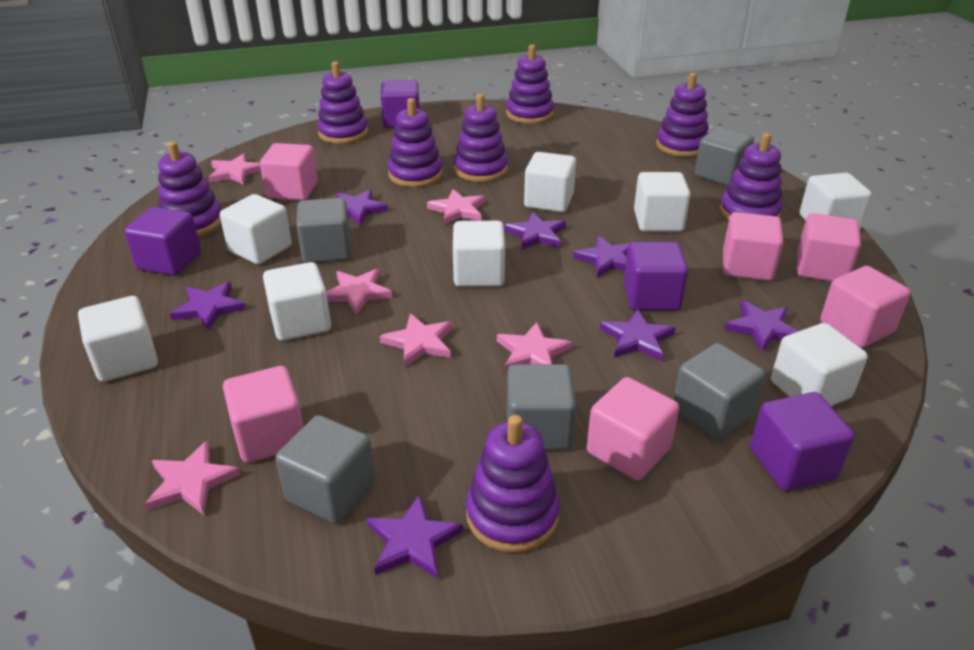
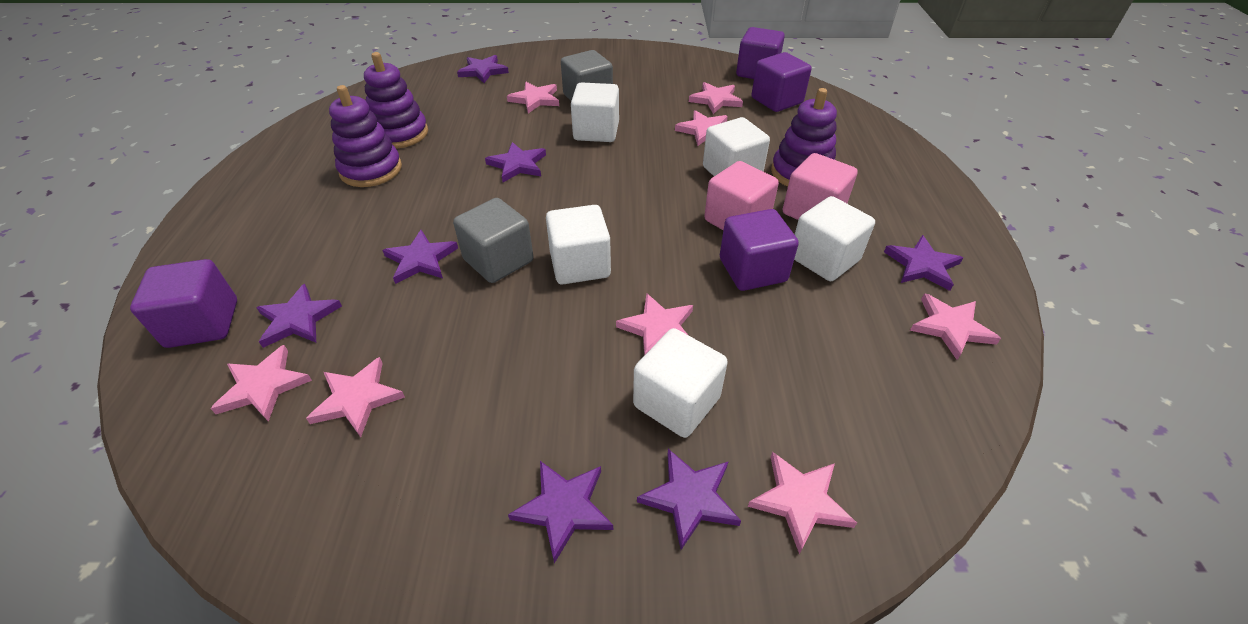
grey cube: [276,415,375,524] [296,198,351,263] [507,364,576,450] [673,343,766,440] [695,127,754,186] = 5 -> [453,198,533,283] [561,50,613,101] = 2
pink cube: [223,366,304,463] [260,143,318,200] [587,377,679,481] [723,212,783,281] [797,213,861,282] [820,266,910,348] = 6 -> [704,161,779,230] [783,153,858,220] = 2
pink star: [145,441,241,515] [209,154,261,185] [326,269,392,315] [380,313,452,367] [427,189,485,225] [497,322,572,371] = 6 -> [211,345,312,421] [306,357,405,437] [507,82,559,113] [616,293,693,355] [675,110,728,146] [689,82,743,114] [748,452,857,554] [910,293,1001,360] = 8
purple stacking toy: [158,141,221,236] [317,61,368,144] [388,98,443,187] [454,94,508,182] [466,415,560,553] [506,45,554,124] [656,73,709,157] [720,133,782,221] = 8 -> [329,85,402,187] [364,52,428,149] [771,88,837,187] = 3
white cube: [78,296,158,382] [220,194,292,264] [263,262,331,341] [453,221,505,287] [524,152,576,212] [634,172,690,232] [771,323,868,406] [800,173,871,228] = 8 -> [546,205,611,284] [571,82,619,142] [633,328,728,438] [703,117,770,176] [794,196,875,281] = 5

